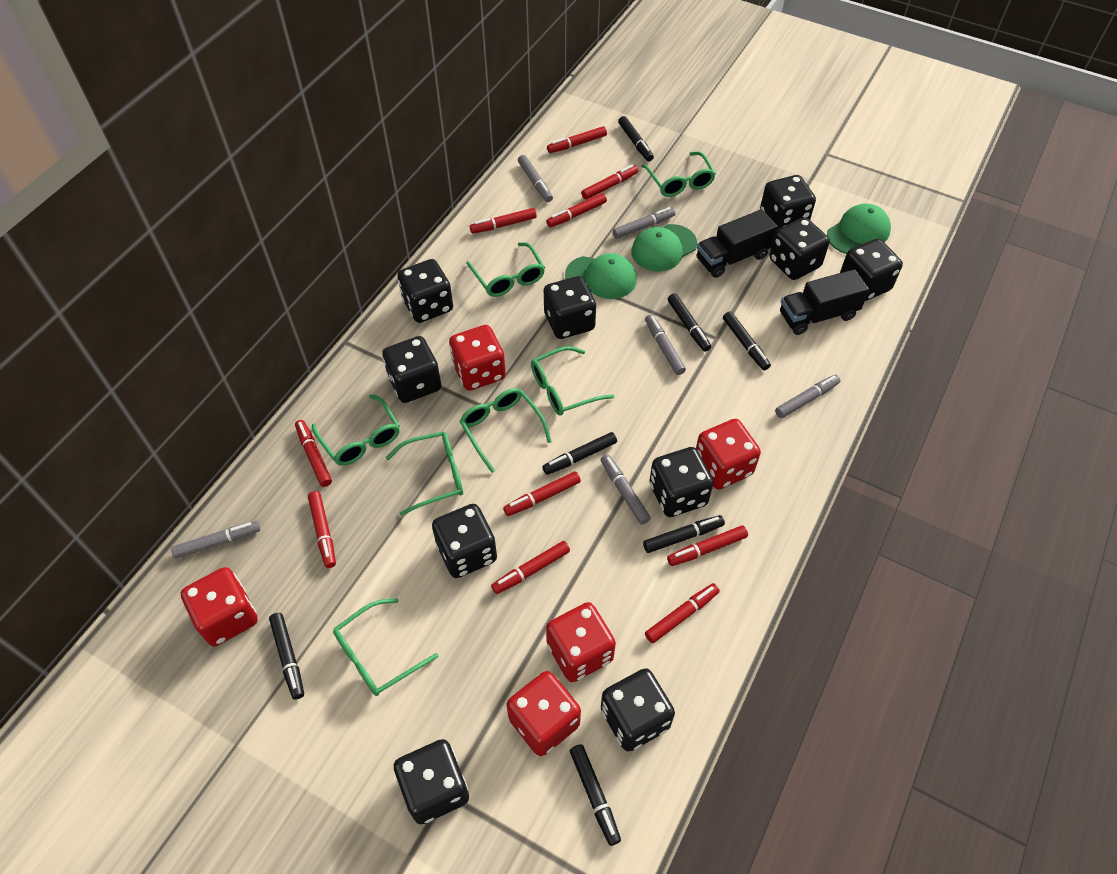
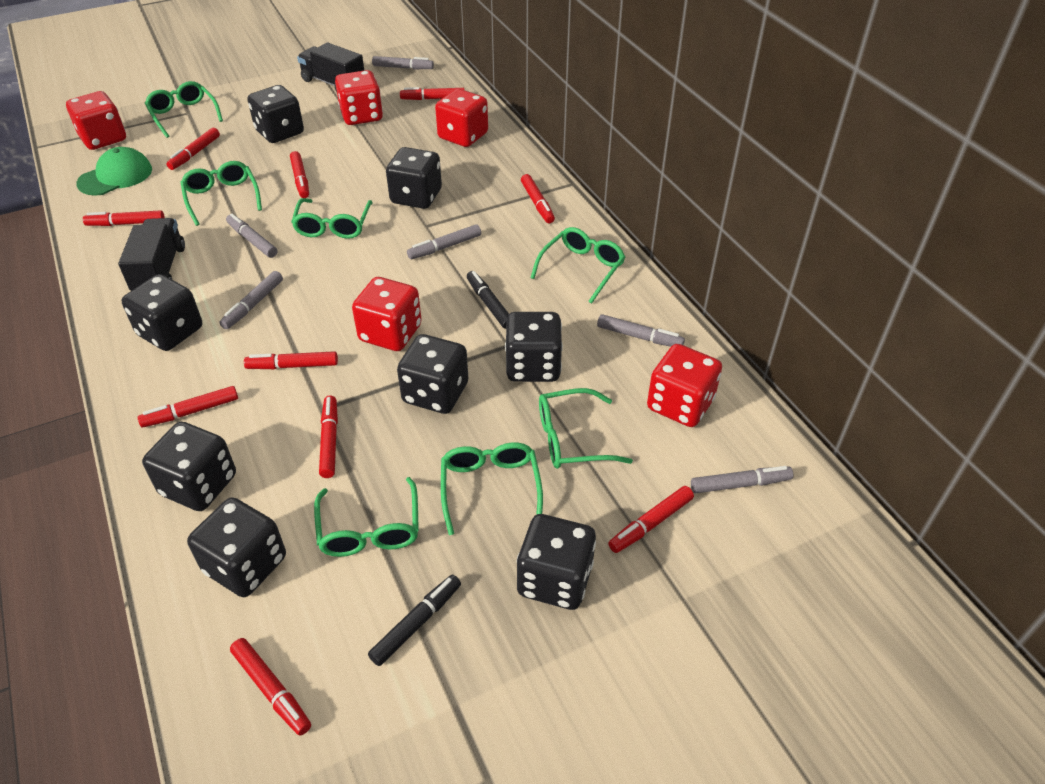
black dice: [382,336,441,403] [394,739,469,824] [397,259,453,323] [432,504,497,578] [544,276,596,339] [601,668,675,751] [649,447,714,517] [760,175,816,230] [770,217,830,280] [840,239,903,301] = 10 -> [122,274,202,351] [142,422,236,511] [187,497,286,597] [247,85,304,143] [386,147,442,209] [397,334,468,414] [505,312,563,382] [516,514,596,610] = 8
black marker: [269,613,304,700] [542,432,617,475] [570,744,621,846] [618,116,654,161] [643,515,725,553] [668,293,711,352] [723,311,771,370] = 7 -> [368,574,461,666] [467,271,509,329] = 2
green cap: [565,253,637,299] [631,224,697,271] [827,203,891,254] = 3 -> [76,147,152,196] = 1

